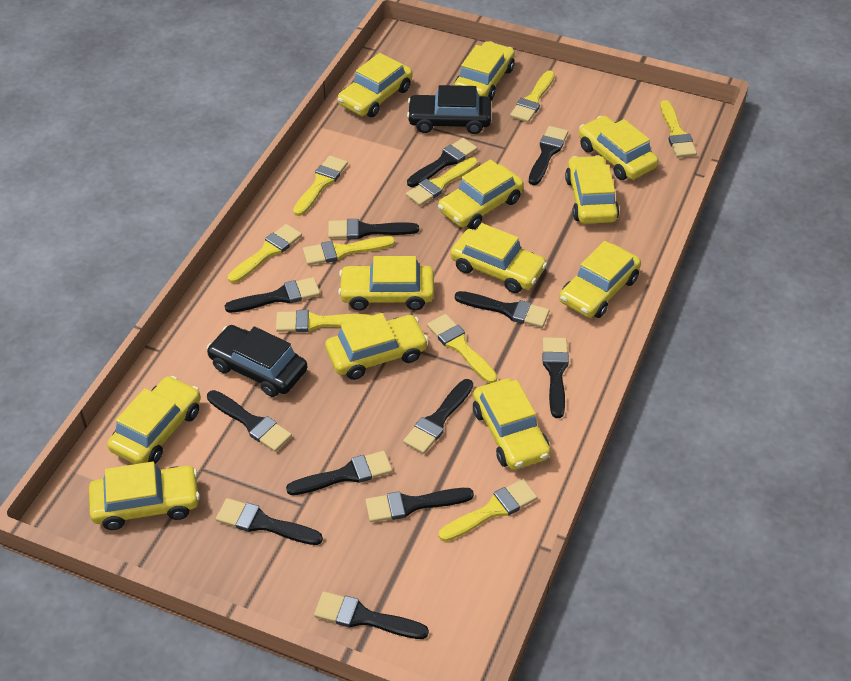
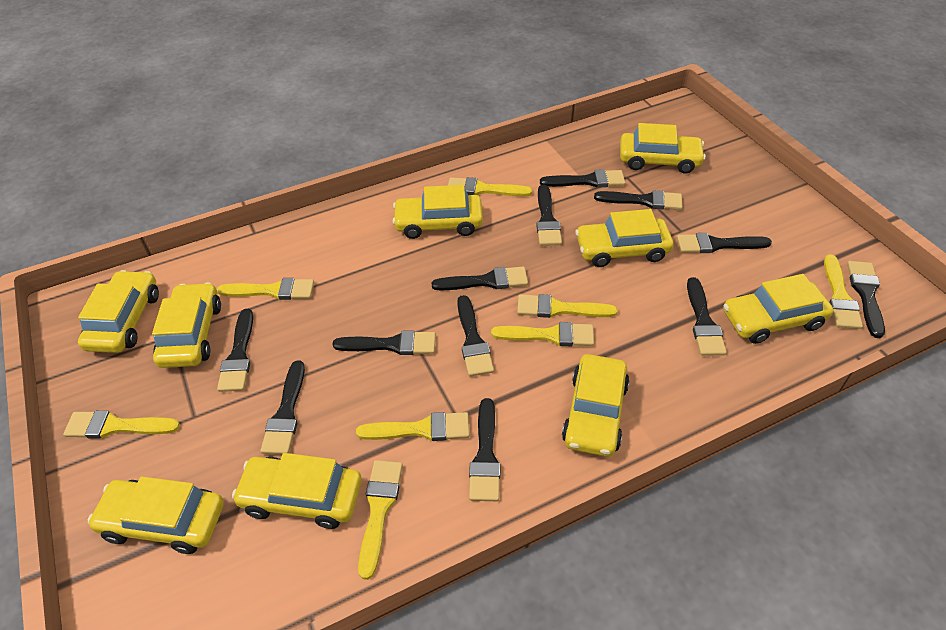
black car: [207,325,307,397] [407,85,491,134] = 2 -> none = 0
yellow brush: [228,224,302,283] [276,310,371,332] [293,156,348,216] [303,236,395,265] [406,157,478,206] [427,314,497,384] [439,479,538,542] [510,71,555,122] [660,100,697,158] = 9 -> [63,410,180,439] [217,278,314,300] [356,412,470,441] [358,460,403,580] [448,177,532,196] [491,322,594,346] [517,294,618,318] [824,254,863,329] = 8
yellow car: [89,462,200,530] [107,376,201,464] [325,313,428,380] [338,53,412,117] [338,256,434,311] [438,159,524,229] [450,223,547,293] [454,41,515,100] [473,378,551,470] [559,241,641,318] [565,155,619,224] [579,116,658,180] = 12 -> [78,270,159,353] [88,476,224,554] [152,282,221,368] [232,453,362,529] [393,185,483,239] [562,354,630,457] [575,209,674,267] [620,123,706,174] [723,274,833,344] = 9

